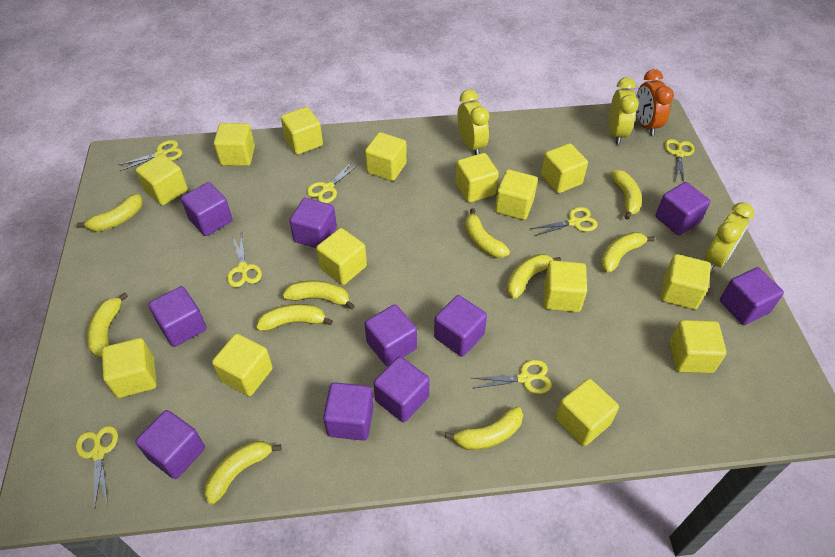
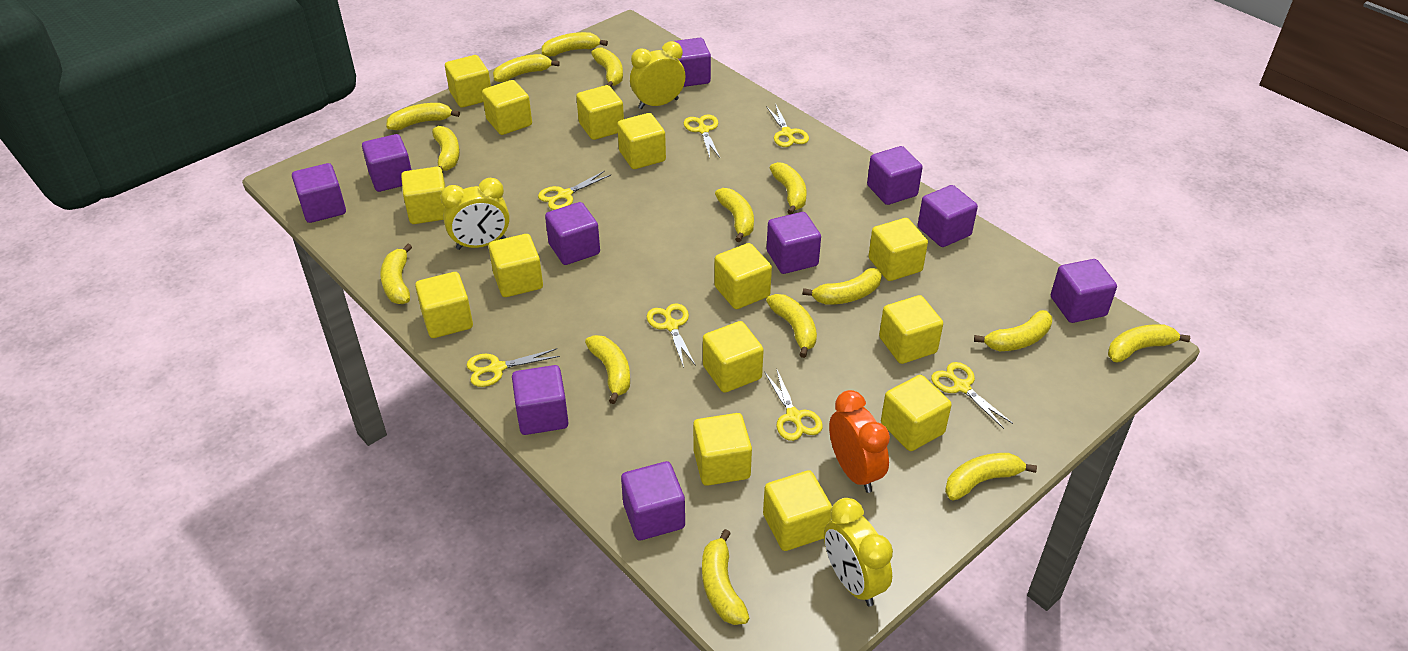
yellow banana: [77,194,143,232] [87,292,128,357] [204,441,282,505] [256,304,333,331] [283,281,355,310] [444,407,523,450] [465,208,510,258] [507,254,561,299] [601,232,655,273] [610,170,642,220] = 10 -> [380,244,412,304] [387,103,460,130] [432,126,460,171] [493,54,560,82] [542,32,608,56] [585,335,630,404] [591,48,623,87] [702,529,749,625] [715,188,754,242] [766,294,817,358] [770,162,807,214] [802,268,882,305] [945,453,1037,501] [974,310,1052,351] [1108,324,1190,362] = 15

